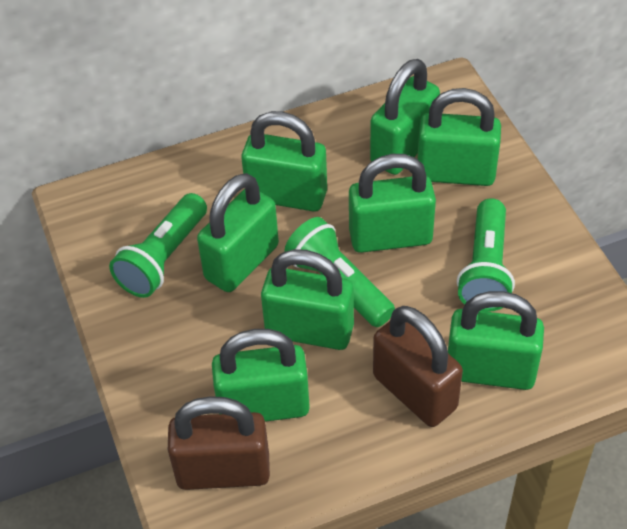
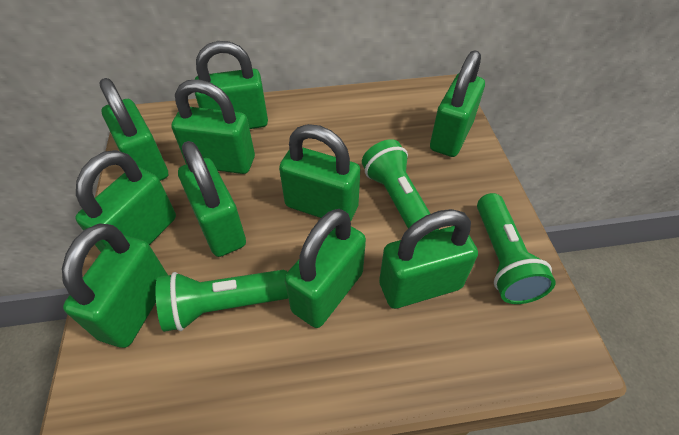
brown padlock: [168,396,270,490] [373,306,463,427] = 2 -> none = 0
green padlock: [197,173,279,292] [212,329,310,422] [241,111,327,212] [261,249,354,350] [349,154,436,253] [370,59,440,175] [417,88,501,186] [448,291,544,390] = 8 -> [62,223,168,348] [75,150,176,252] [99,78,168,181] [171,79,255,174] [178,141,246,257] [195,41,268,129] [279,124,360,221] [285,209,366,328] [379,209,478,309] [430,50,485,157] = 10

